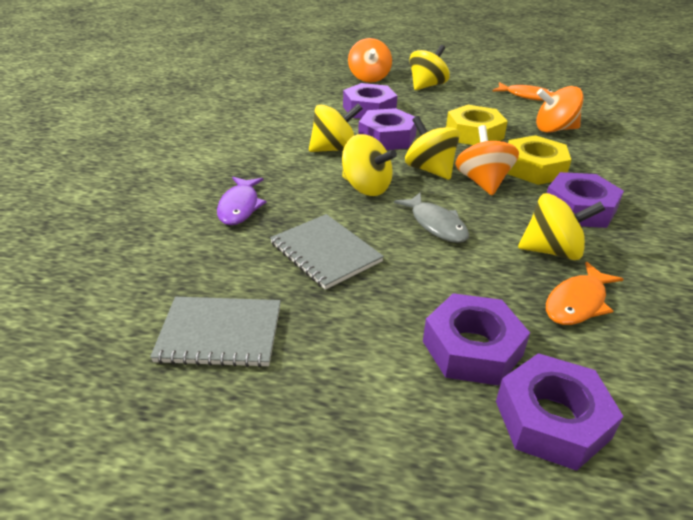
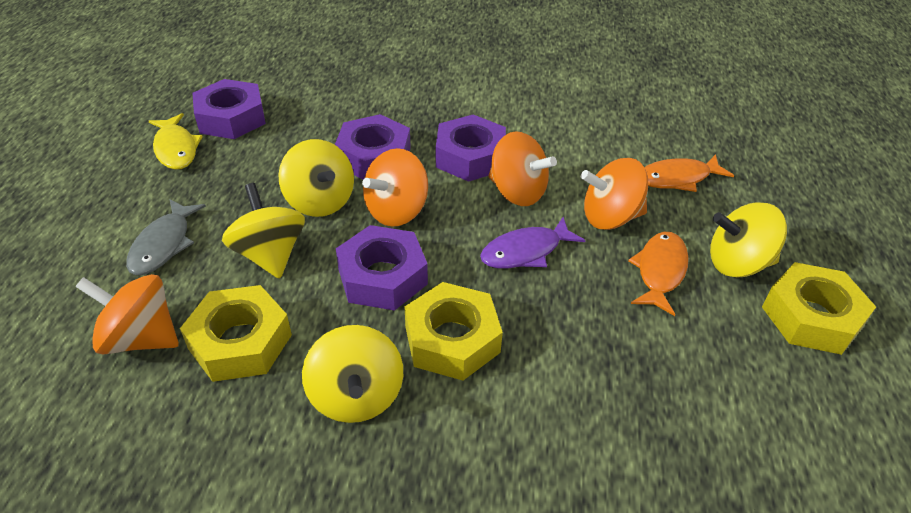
grey notebook: [150,297,281,368] [270,214,384,290] = 2 -> none = 0
orange spinning top: [348,38,392,83] [455,125,519,196] [536,86,584,133] = 3 -> [76,274,179,354] [362,148,428,227] [489,131,557,206] [581,158,648,230] = 4
purple nut: [343,83,397,119] [358,108,417,150] [423,293,530,386] [496,353,624,471] [547,172,624,228] = 5 -> [192,79,266,139] [335,114,411,179] [336,225,428,311] [436,114,506,182] = 4
yellow fish: none = 0 -> [149,113,203,170] = 1
yellow nut: [446,105,508,145] [507,135,571,185] = 2 -> [180,285,292,382] [404,282,503,381] [762,262,876,355] = 3
yellow spinning top: [309,103,363,152] [342,134,397,196] [405,116,460,180] [409,45,450,90] [518,193,605,260] = 5 -> [222,183,305,279] [278,139,354,217] [302,325,403,423] [710,202,787,277] = 4

